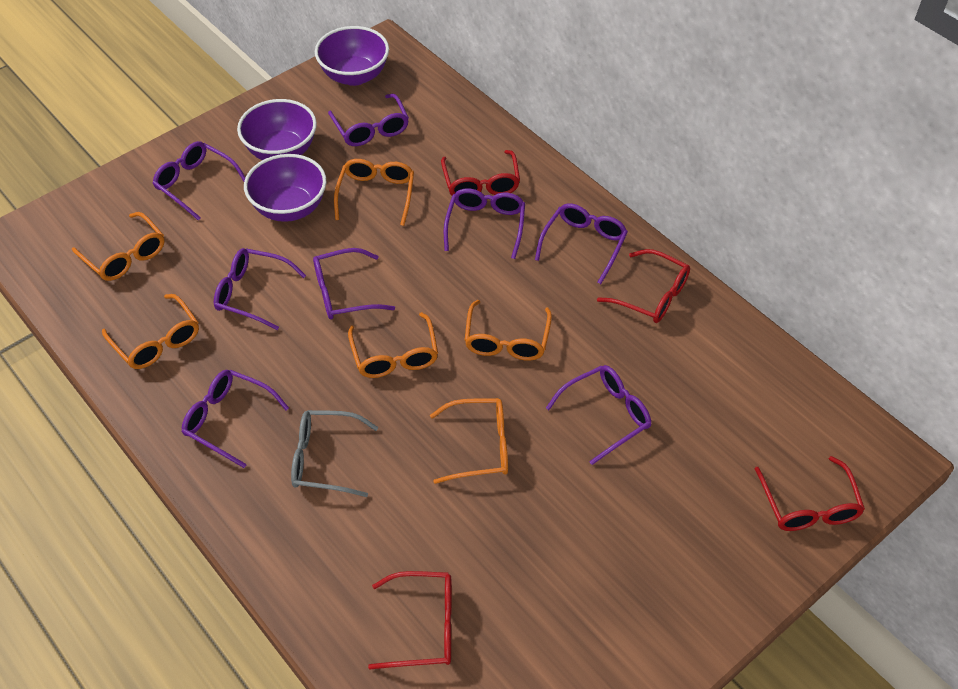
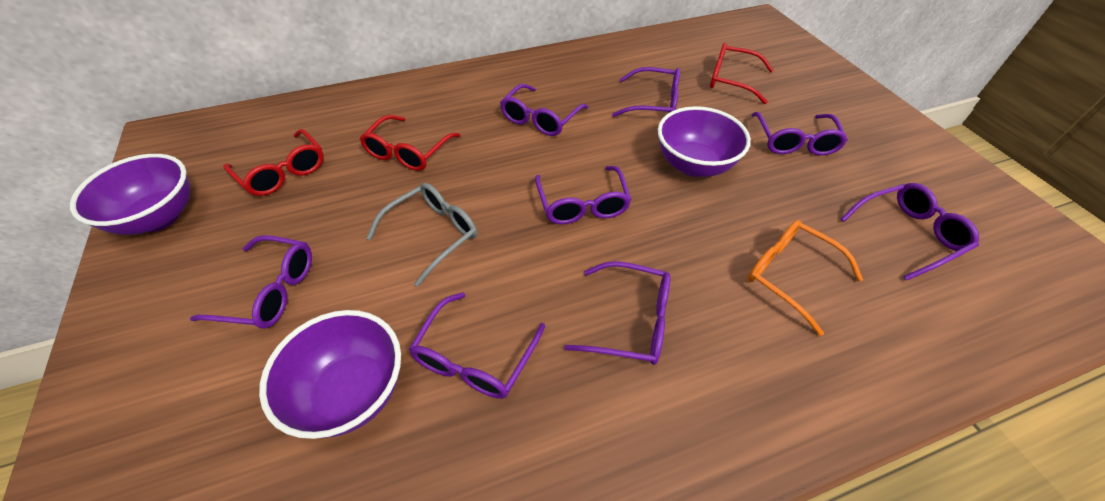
orange glasses: [72,212,165,281] [102,294,199,369] [334,159,414,226] [348,312,438,378] [430,398,508,484] [464,300,552,361] = 6 -> [748,220,863,336] = 1
red glasses: [368,571,452,669] [441,150,520,195] [597,249,690,323] [755,456,865,531] = 4 -> [223,129,324,196] [360,115,461,171] [710,42,774,104] = 3

